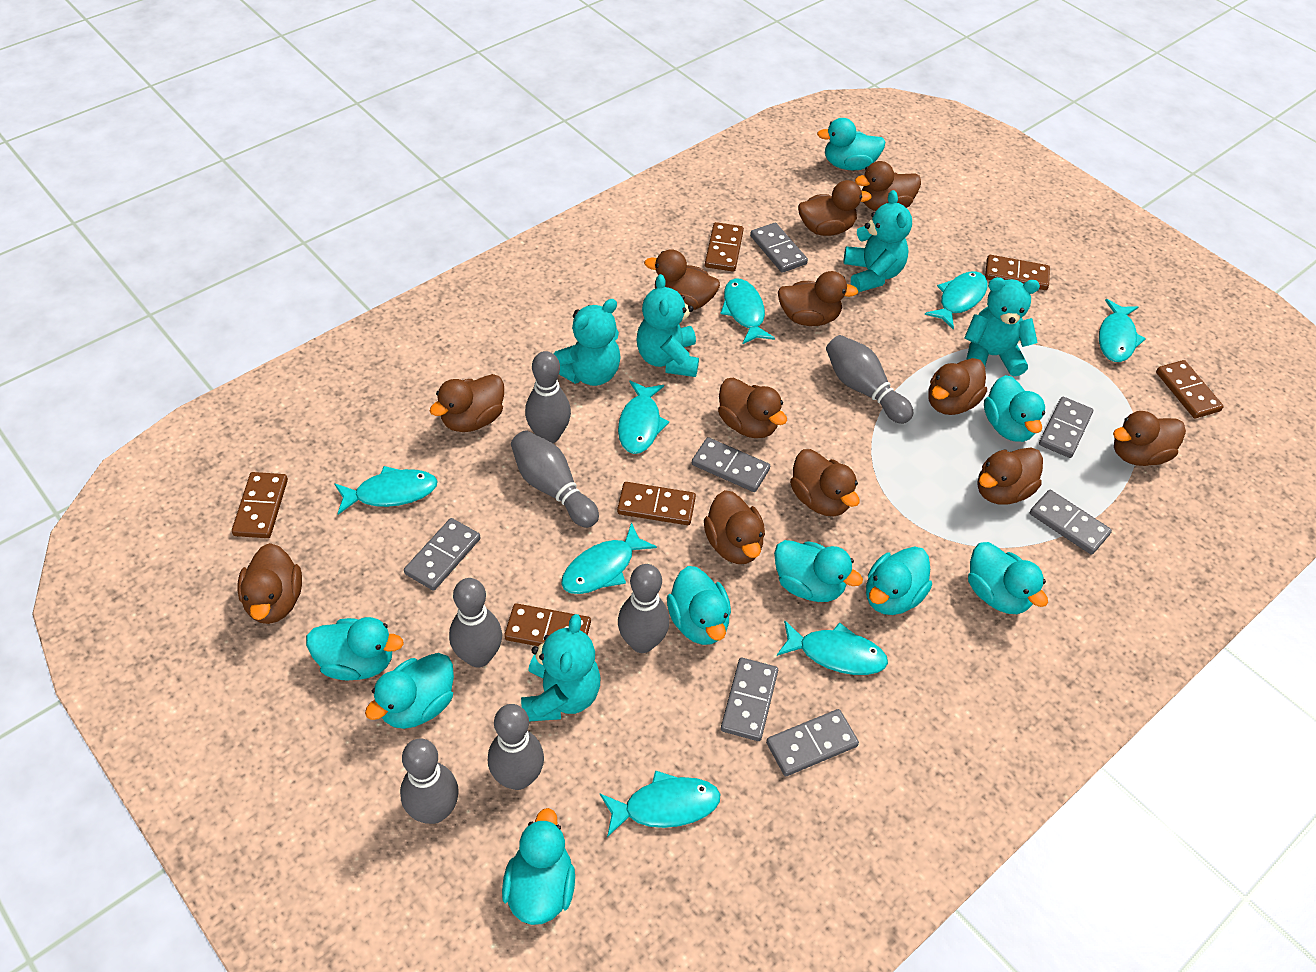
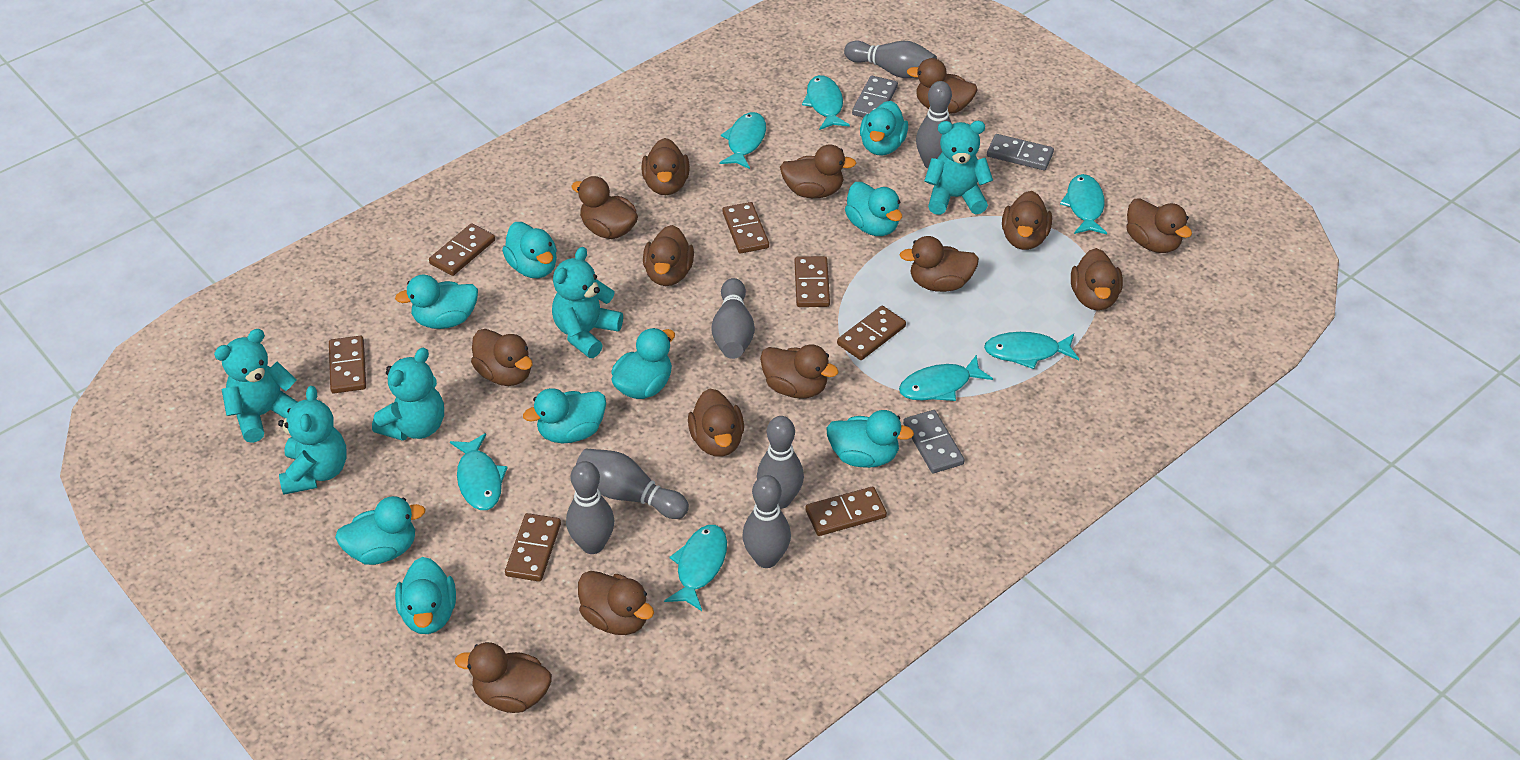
brown domino: [232,472,288,538] [504,603,591,646] [617,482,696,525] [705,222,744,272] [985,255,1050,290] [1156,360,1224,418] = 6 -> [329,336,366,393] [429,223,495,276] [505,513,561,582] [722,202,769,254] [795,256,830,307] [805,487,887,536] [837,306,906,360] = 7
brown duck: [237,543,302,624] [429,374,504,432] [644,249,720,310] [704,490,765,564] [718,378,787,438] [778,271,858,326] [790,449,860,516] [798,180,871,236] [855,161,921,211] [929,358,987,415] [978,448,1043,505] [1113,411,1186,466] = 12 -> [455,642,552,713] [471,329,533,386] [571,176,638,239] [578,571,654,635] [641,138,690,195] [643,225,694,286] [688,388,744,457] [760,345,839,399] [780,144,856,198] [899,236,979,292] [907,58,978,114] [1002,191,1052,250] [1071,248,1123,310] [1126,198,1192,253] = 14
grey domino: [404,518,480,591] [692,437,770,492] [721,658,778,741] [750,223,808,273] [766,709,859,776] [1030,490,1112,555] [1039,397,1093,458] = 7 -> [852,76,898,118] [903,410,964,473] [987,134,1054,170] = 3
turquoise fish: [334,466,438,515] [561,522,657,594] [600,770,720,837] [618,380,669,454] [720,278,775,344] [777,621,888,675] [924,271,987,329] [1099,299,1146,362] = 8 -> [450,433,508,510] [664,525,727,611] [719,112,766,169] [802,75,850,130] [899,355,993,401] [984,332,1079,369] [1060,174,1107,234] = 7

